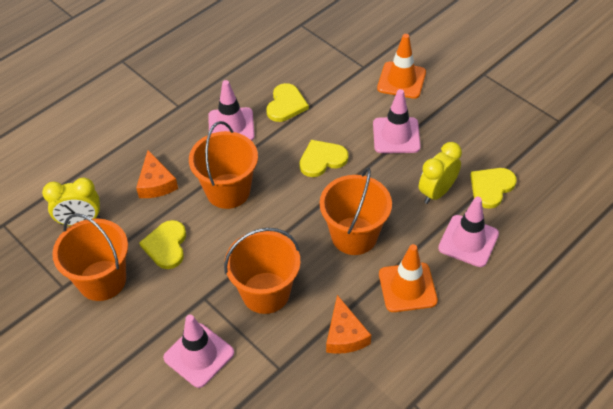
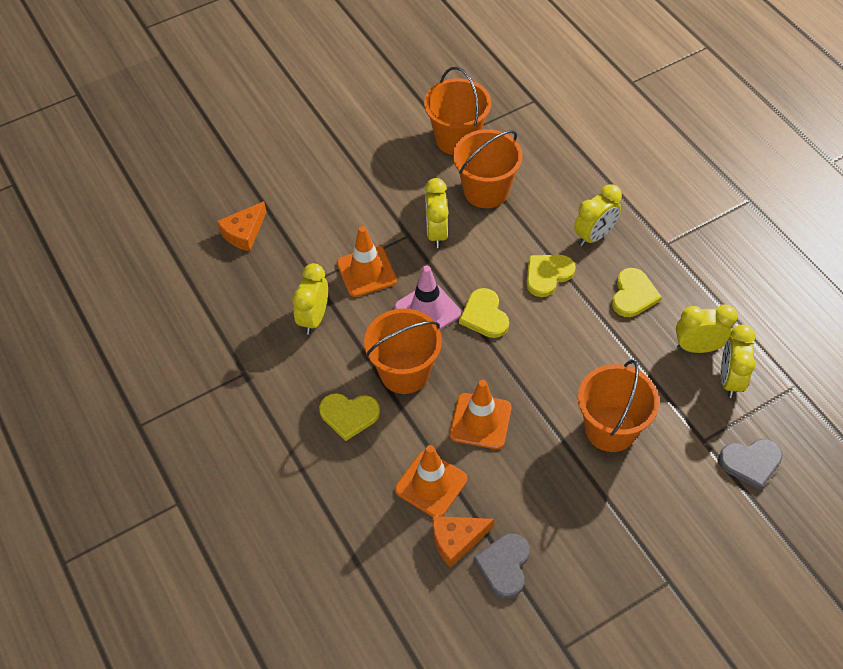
grey heart: none = 0 -> [473,534,530,598] [719,439,783,490] = 2
orange traffic cone: [377,34,426,99] [379,244,438,312] = 2 -> [337,226,397,297] [395,445,468,517] [450,380,511,449] = 3
pink traffic cone: [163,315,234,388] [208,80,255,141] [373,89,421,153] [438,197,499,267] = 4 -> [395,266,461,330] = 1
yellow clock: [42,178,100,226] [419,142,462,204] = 2 -> [292,263,328,334] [425,178,449,248] [574,184,622,247] [676,305,738,353] [721,324,756,398] = 5

